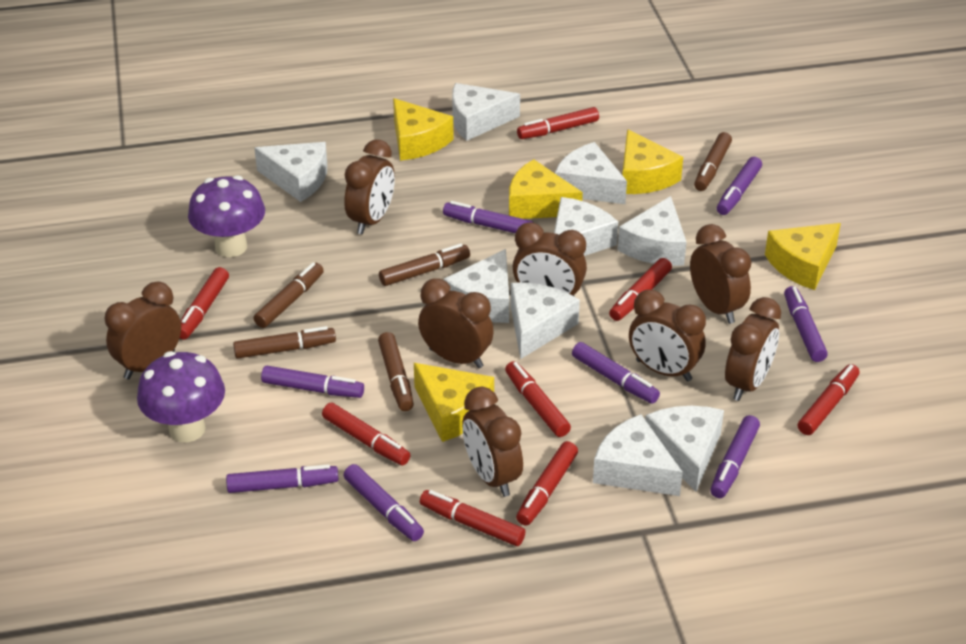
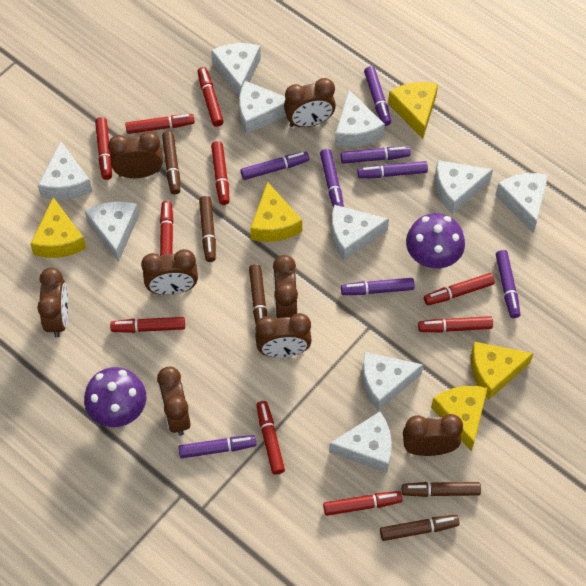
red marker: [180,267,229,340] [322,403,410,465] [420,490,526,546] [505,361,571,437] [516,441,578,526] [517,107,599,139] [609,258,672,321] [798,364,860,435] = 8 -> [95,117,112,180] [110,317,185,333] [125,114,195,134] [160,201,173,256] [198,67,224,127] [211,141,230,205] [257,401,285,475] [323,491,402,516] [418,316,493,333] [424,273,495,305] = 10
white cheese: [255,142,327,202] [444,249,509,323] [452,83,520,141] [511,283,580,359] [554,197,618,256] [555,142,627,204] [593,414,683,496] [617,196,687,266] [645,406,724,492] = 9 -> [38,141,92,200] [85,201,139,262] [211,43,261,96] [239,81,286,135] [329,412,392,473] [332,205,389,261] [335,90,385,147] [362,352,423,411] [435,160,493,214] [495,173,548,233] = 10

